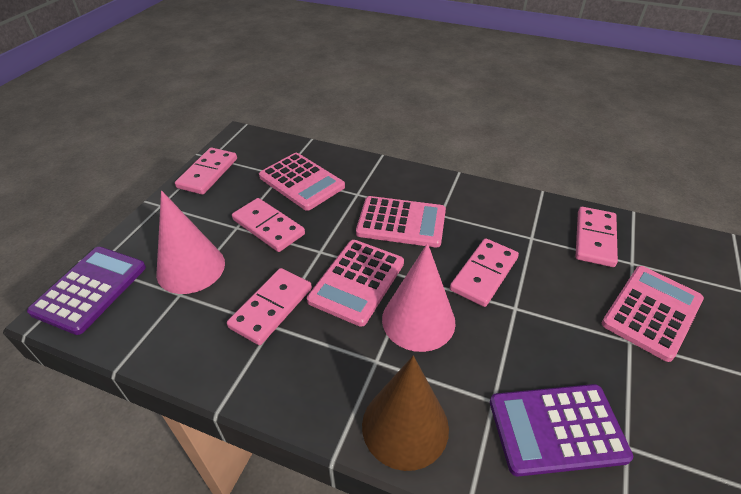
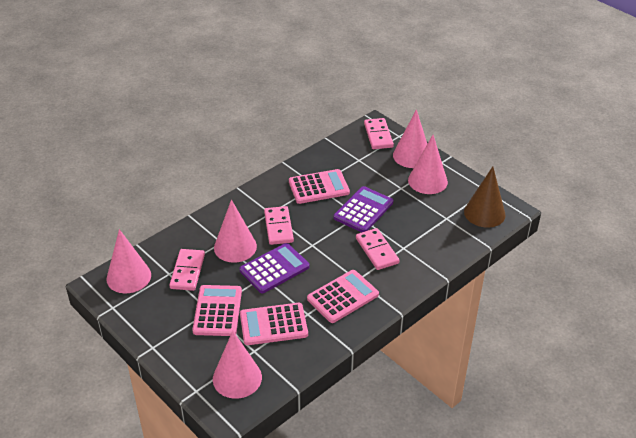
pink cone: [156,190,225,294] [382,243,456,352] = 2 -> [106,229,151,293] [213,331,262,399] [214,199,257,263] [393,109,427,168] [408,135,448,194] = 5
pink domino: [175,148,237,195] [227,268,312,345] [232,198,305,252] [450,238,519,307] [576,207,618,267] = 5 -> [170,249,205,291] [264,206,294,245] [356,228,399,270] [364,118,394,149] = 4

